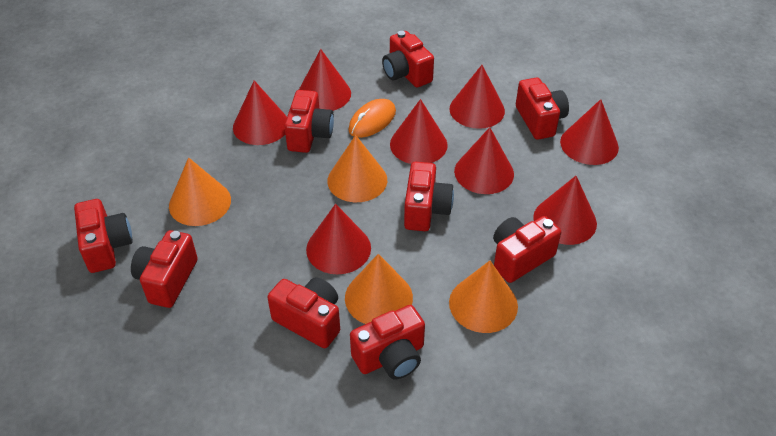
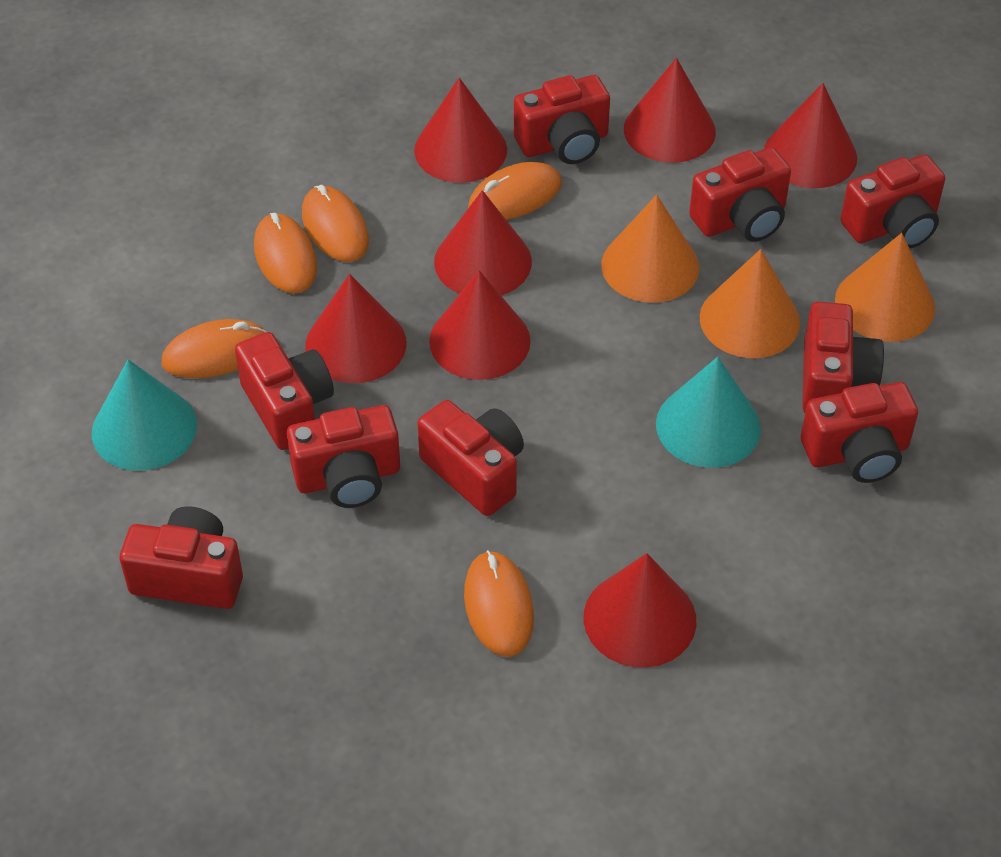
orange cone: [169,157,231,226] [327,135,387,202] [345,254,413,324] [449,261,518,333] = 4 -> [601,195,699,303] [700,249,800,358] [835,233,935,342] = 3
orange mouse: [348,99,396,138] = 1 -> [162,319,267,378] [254,213,317,294] [302,185,369,262] [464,550,534,657] [468,162,562,220] = 5
red cone: [233,80,287,145] [299,49,351,111] [306,204,371,274] [390,99,448,164] [449,65,505,129] [454,127,514,194] [533,176,597,245] [560,99,619,165] = 8 -> [305,274,407,383] [414,78,507,183] [429,270,531,380] [434,190,532,295] [584,553,696,668] [624,58,716,163] [764,83,857,188] = 7
turquoise cone: none = 0 -> [92,359,197,471] [656,357,761,468] = 2

